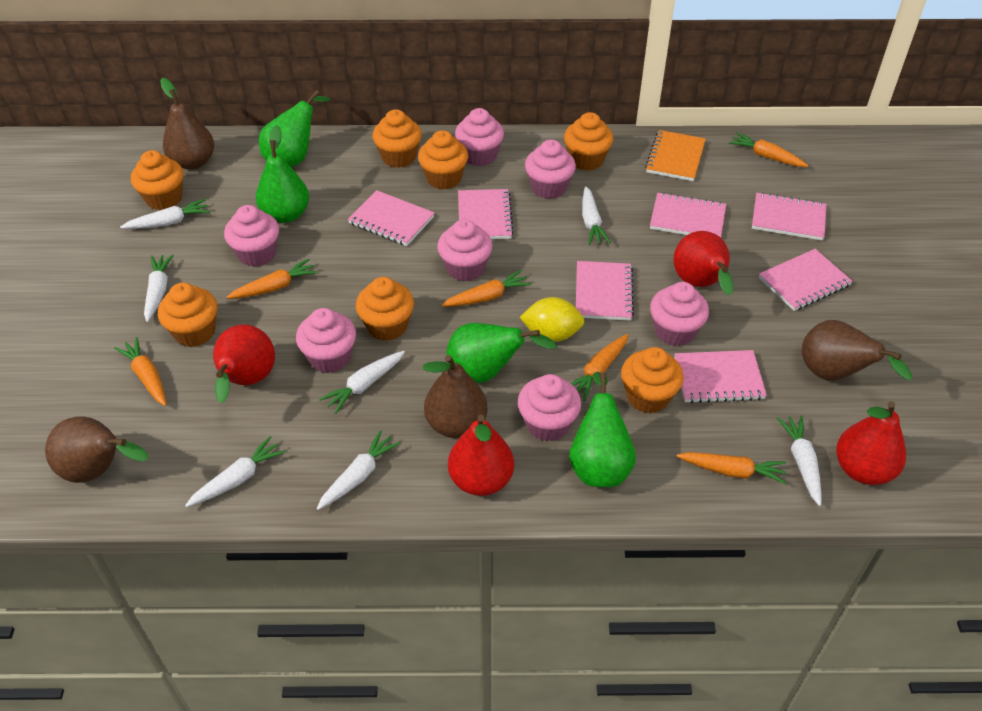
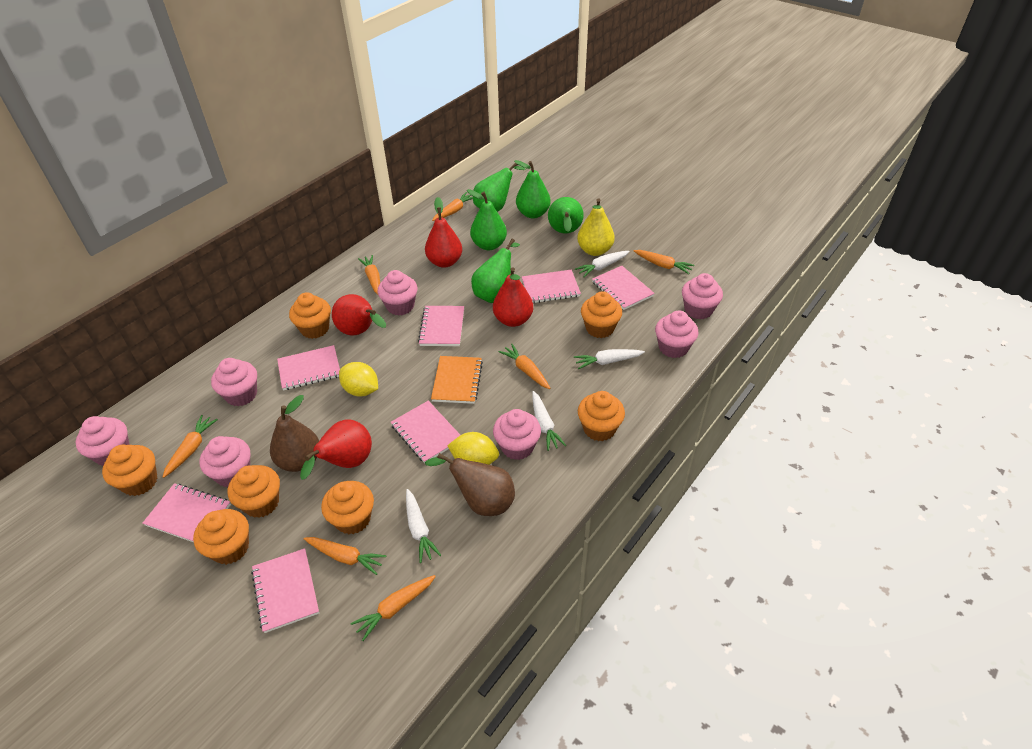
brown pear: [45,416,148,483] [160,78,214,170] [423,355,488,438] [802,320,912,381] = 4 -> [270,395,319,472] [425,453,515,516] = 2
green pear: [256,125,309,223] [259,90,330,167] [446,323,557,383] [569,372,636,487] = 4 -> [467,189,507,251] [471,239,520,303] [473,163,525,212] [514,160,551,219] [548,197,584,233] = 5
orange carrot: [114,337,166,406] [226,259,318,299] [441,270,531,307] [571,334,628,401] [677,452,787,484] [729,132,809,167] = 6 -> [163,415,218,478] [304,537,386,575] [350,575,436,641] [358,255,380,294] [432,192,473,221] [498,344,550,389] [634,250,695,274] = 7
white carrot: [120,199,210,229] [144,254,174,322] [185,436,286,507] [317,430,401,510] [319,351,405,414] [582,186,611,245] [777,415,822,506] = 7 -> [406,489,441,563] [532,391,566,451] [574,349,645,369] [575,251,630,277] = 4
yellow lemon: [520,297,585,342] = 1 -> [339,362,378,397] [447,432,499,465] = 2
yellow pear: none = 0 -> [577,198,615,256] = 1

